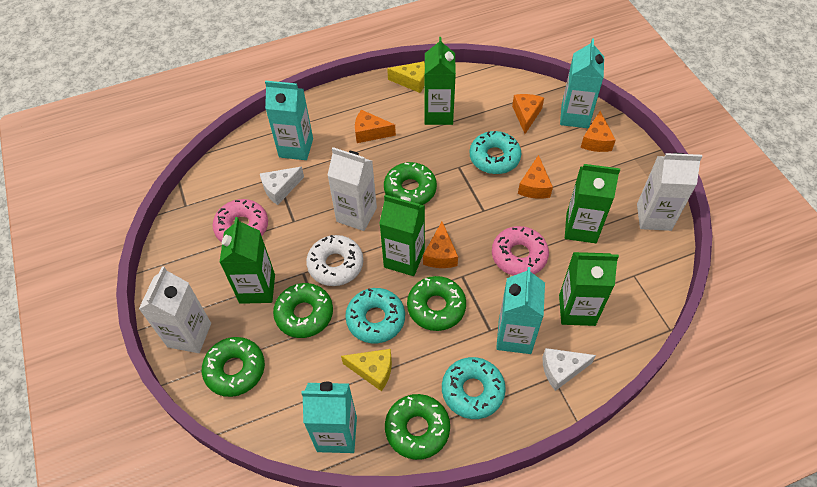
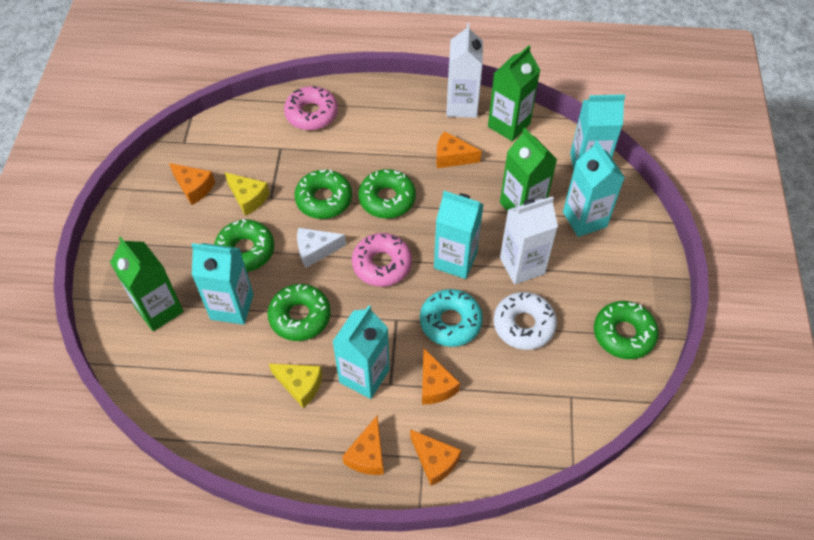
green carton: [219,217,275,304] [379,195,425,276] [424,37,456,125] [559,252,619,326] [565,164,620,243] = 5 -> [110,237,184,331] [488,45,540,142] [500,128,557,212] = 3
turquoise carton: [265,81,313,160] [301,382,357,453] [496,267,545,354] [560,38,604,128] = 4 -> [191,243,254,325] [332,305,390,399] [434,191,484,279] [563,140,625,237] [570,94,625,171] = 5
turquoise donut: [345,288,405,343] [442,357,506,419] [470,131,521,174] = 3 -> [420,289,483,347] = 1
white carton: [139,266,211,353] [327,147,377,231] [637,153,702,231] = 3 -> [446,23,483,118] [500,196,558,285] = 2
white cheese: [260,167,304,205] [543,348,596,391] = 2 -> [297,228,346,268] = 1

